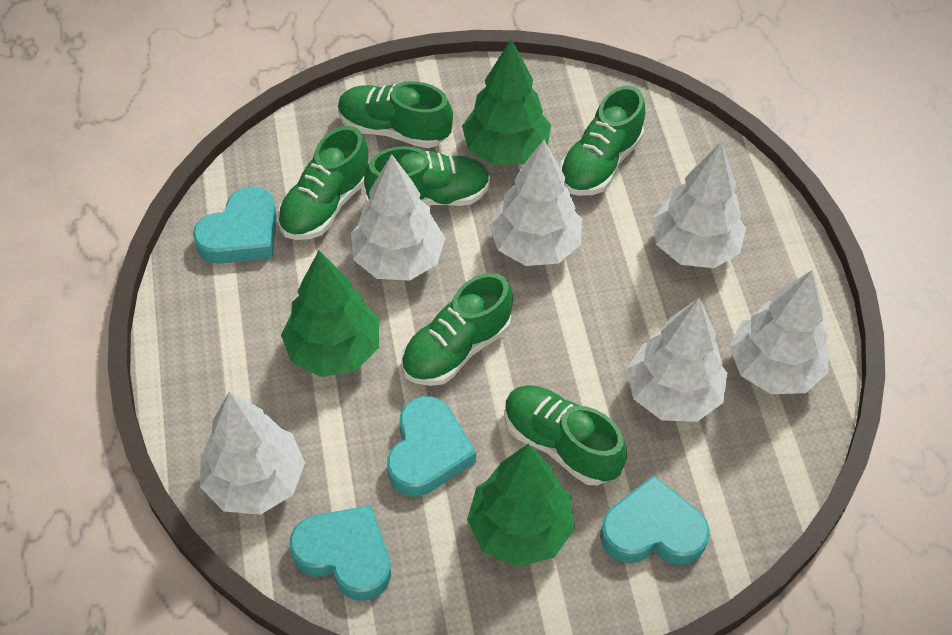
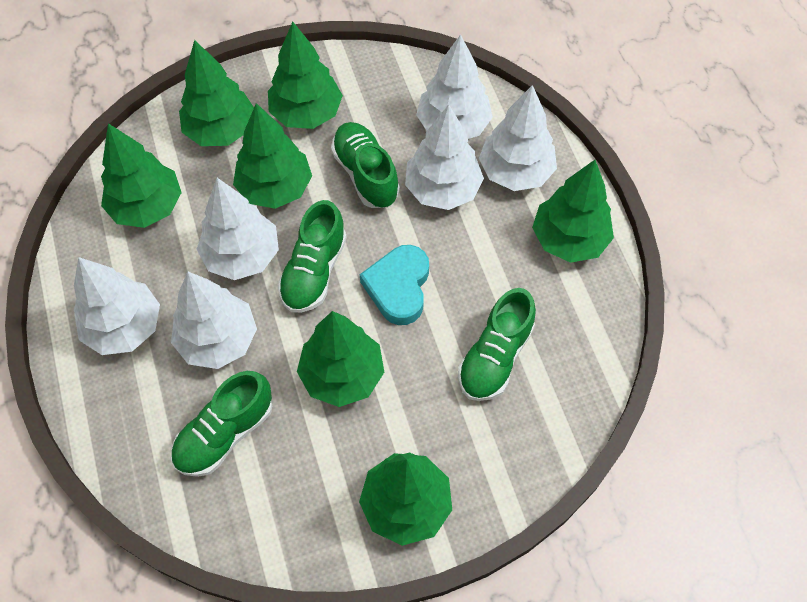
green shoe: [277,126,368,240] [338,81,453,148] [364,146,490,206] [401,273,513,386] [505,385,627,485] [560,86,645,196] = 6 -> [171,371,272,477] [278,200,347,313] [331,122,400,208] [458,288,536,401] = 4
green tree: [281,250,379,377] [462,39,551,165] [467,444,575,567] = 3 -> [101,123,182,228] [179,40,254,146] [233,103,312,209] [268,22,343,129] [297,311,384,407] [359,452,452,546] [532,160,614,263] = 7
turquoise heart: [193,186,277,264] [290,505,391,601] [387,396,476,497] [600,475,710,565] = 4 -> [360,245,429,325] = 1

